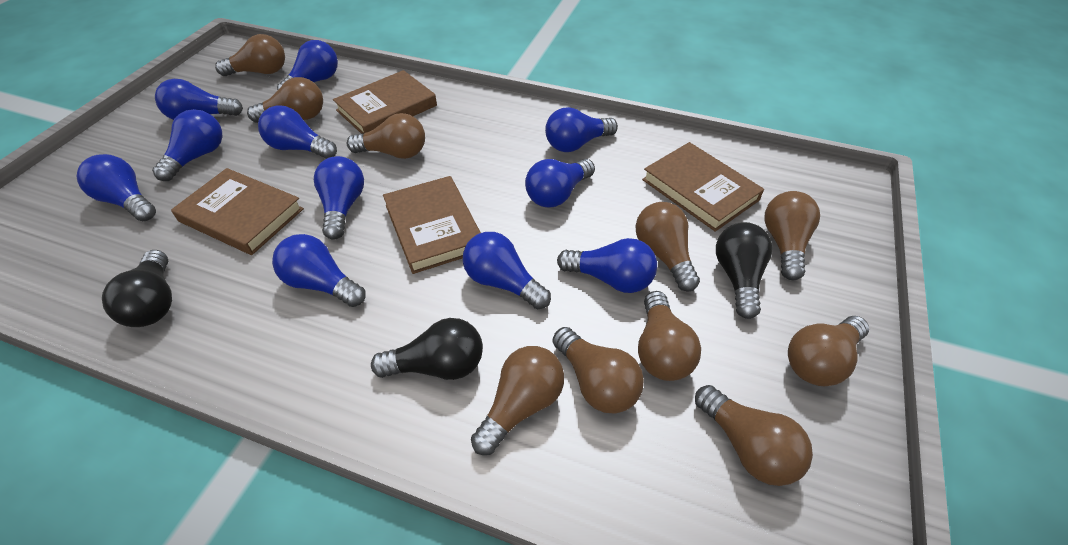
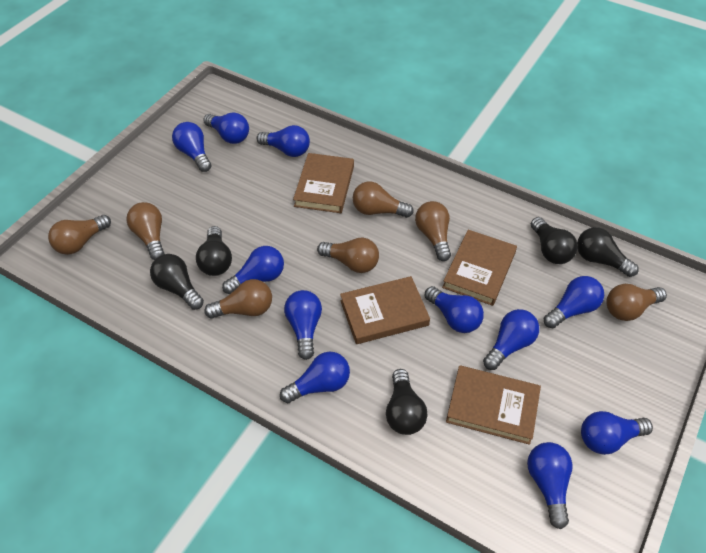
black light bulb: [102,250,172,327] [371,318,483,380] [716,222,773,319] = 3 -> [150,254,204,310] [196,226,232,276] [386,369,428,435] [531,217,578,264] [577,227,639,277] = 5
brown light bulb: [215,34,285,76] [247,77,323,123] [347,113,425,159] [471,346,564,455] [553,327,644,414] [635,202,700,292] [638,291,701,381] [695,385,813,486] [764,191,820,280] [788,316,869,386] = 10 -> [48,215,111,255] [127,202,165,260] [204,279,272,318] [317,238,379,273] [353,182,414,218] [415,201,451,261] [606,284,667,321] = 7

